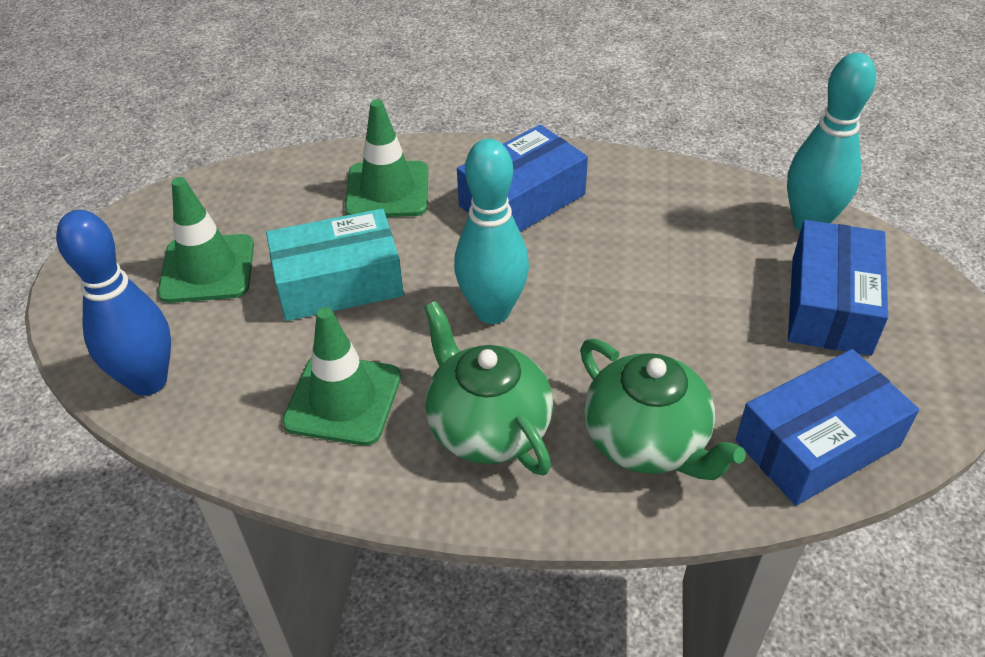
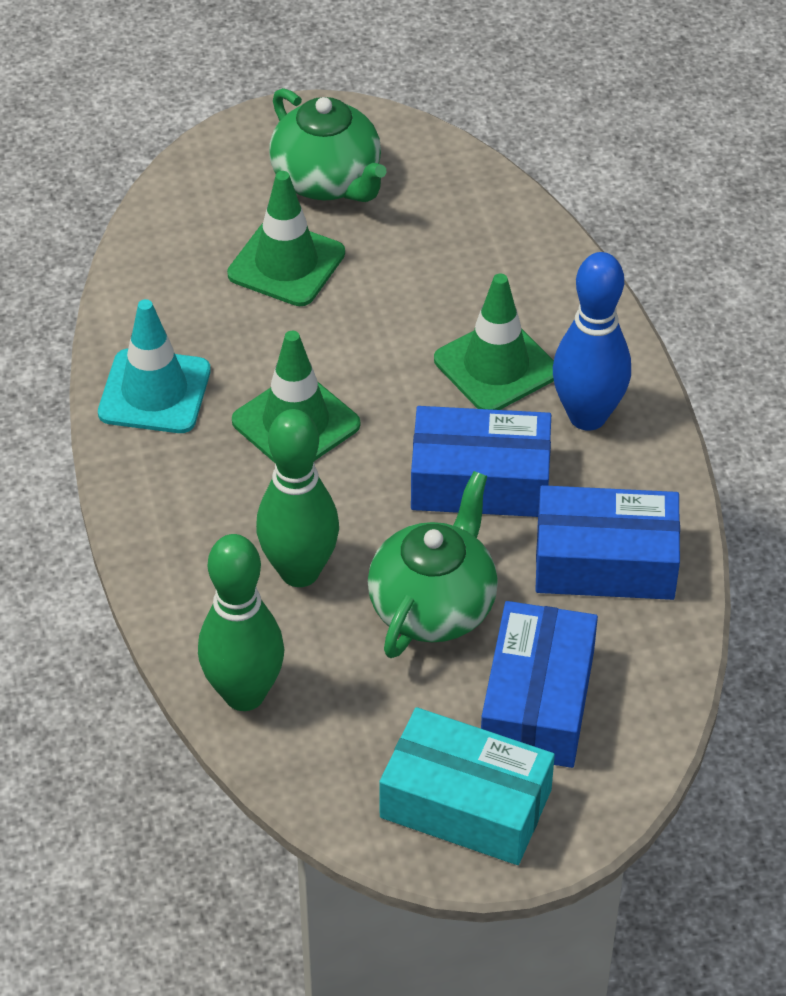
green bowling pin: none = 0 -> [198,534,284,711] [256,409,339,587] = 2
turquoise bowling pin: [454,139,529,324] [787,53,876,231] = 2 -> none = 0
turquoise traffic cone: none = 0 -> [98,299,211,433] = 1

